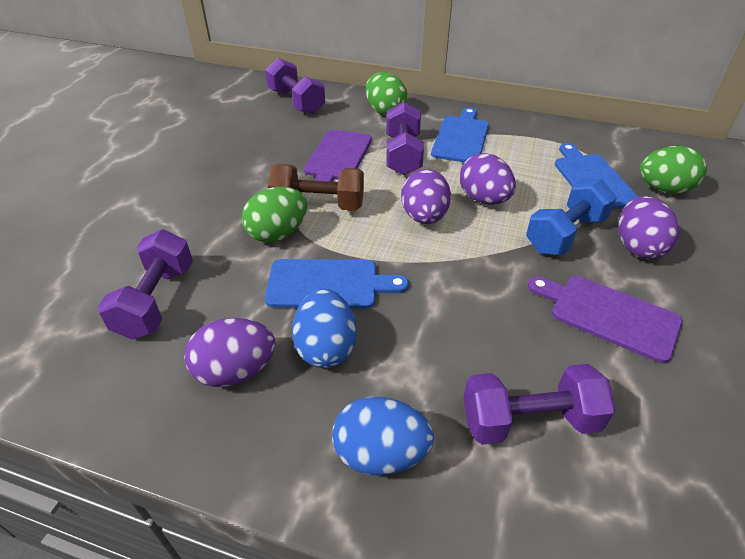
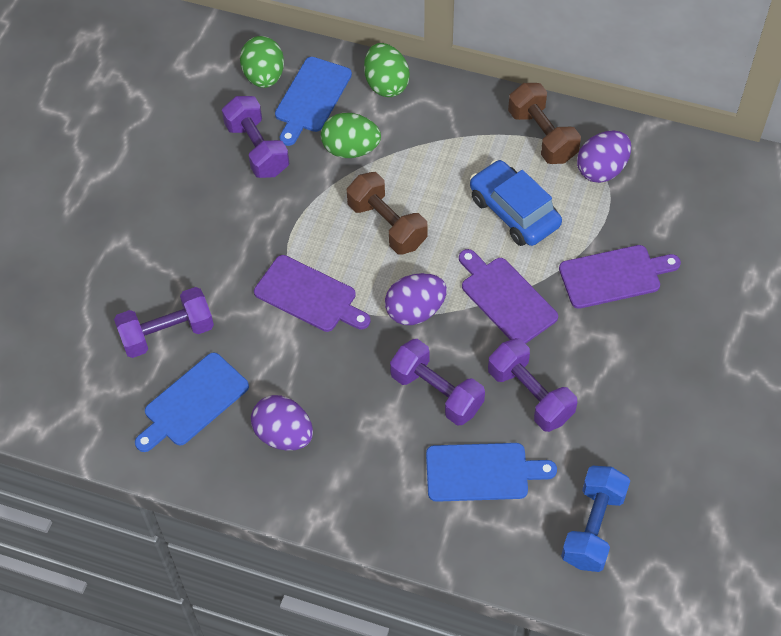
blue car: none = 0 -> [470,160,562,246] = 1
blue egg: [292,288,357,368] [332,397,434,476] = 2 -> none = 0
brown dumbbell: [268,164,364,211] = 1 -> [347,172,428,255] [508,83,581,164] = 2
purple cutting board: [304,130,372,182] [528,276,682,363] = 2 -> [254,255,370,332] [459,249,558,344] [559,245,681,309] = 3
purple egg: [184,318,276,387] [401,169,451,224] [459,153,516,205] [618,196,680,259] = 4 -> [251,395,313,450] [385,273,447,325] [577,131,631,183] = 3

